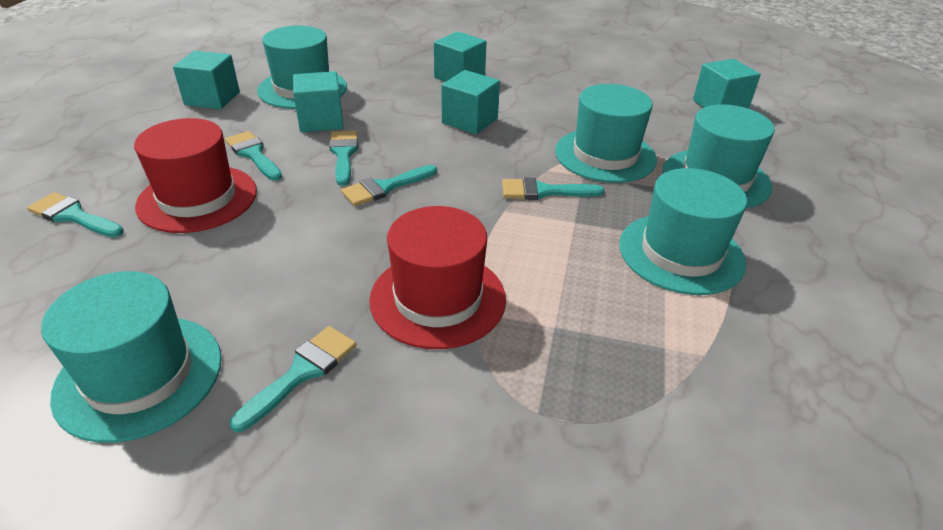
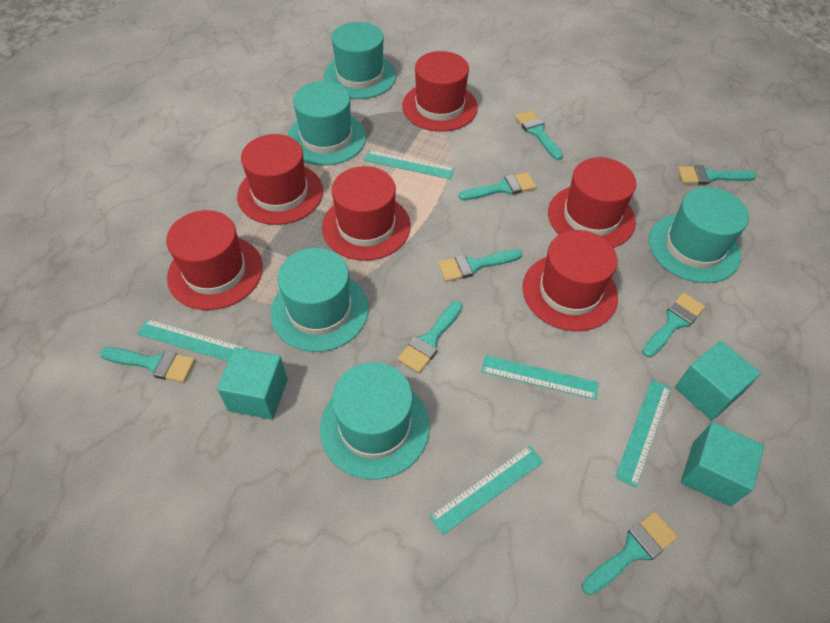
red hat: [134,118,257,233] [369,206,506,349] = 2 -> [166,210,263,310] [237,134,323,225] [322,166,411,261] [402,51,478,132] [522,230,618,331] [548,157,636,248] = 6
turquoise brush: [27,192,124,237] [225,131,282,181] [230,326,356,432] [329,131,358,186] [341,165,437,206] [502,178,605,200] = 6 -> [100,347,195,383] [398,301,463,373] [438,249,522,282] [459,172,536,200] [515,110,563,160] [582,511,678,595] [642,293,705,357] [678,165,757,184] = 8
turquoise cube: [173,51,240,109] [293,71,344,132] [434,31,486,82] [442,70,500,134] [693,59,761,109] = 5 -> [217,348,288,420] [675,341,761,420] [681,422,764,507] = 3
turquoise ruler: none = 0 -> [137,319,247,361] [364,150,455,179] [430,445,543,535] [481,355,599,400] [615,380,671,488] = 5

